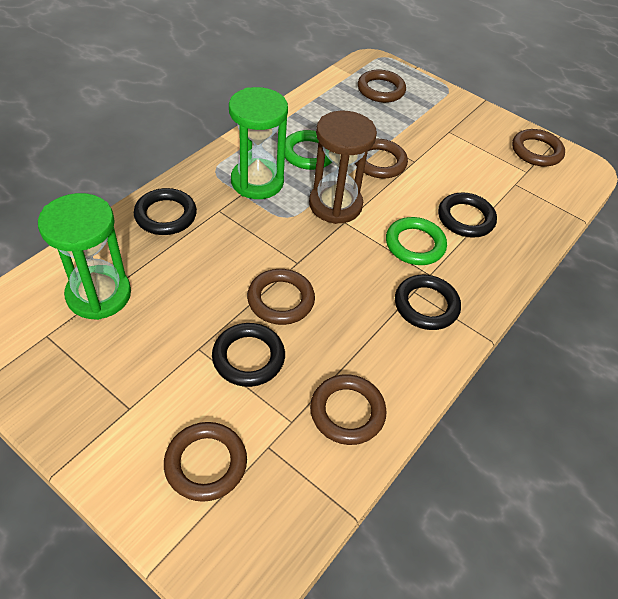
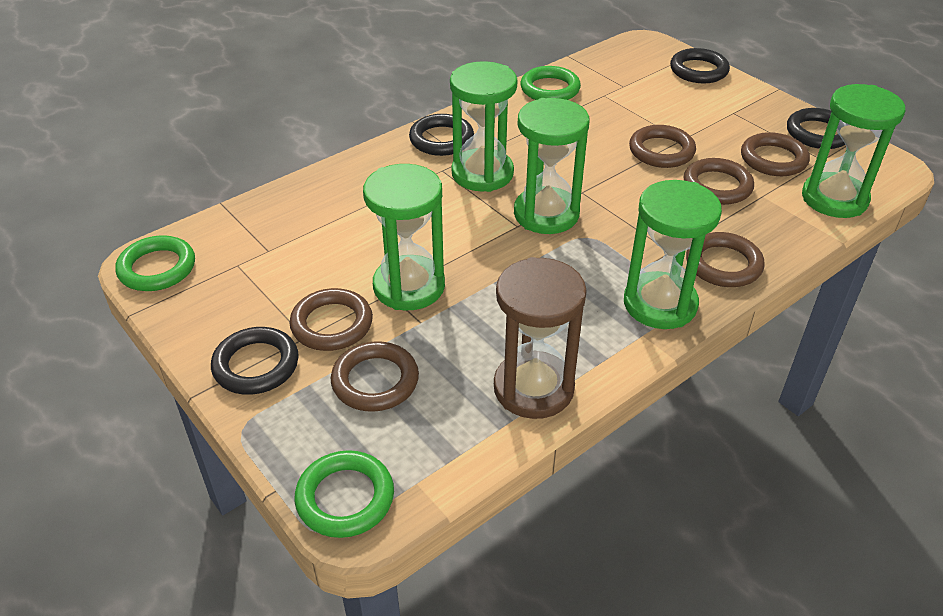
green hourglass: [38,193,131,320] [229,87,288,199] = 2 -> [363,164,445,311] [450,61,517,192] [514,98,589,234] [624,180,722,329] [802,84,905,218] = 5
green ring: [285,130,332,170] [386,217,447,265] = 2 -> [115,235,195,291] [294,450,394,538] [520,66,581,100] = 3

